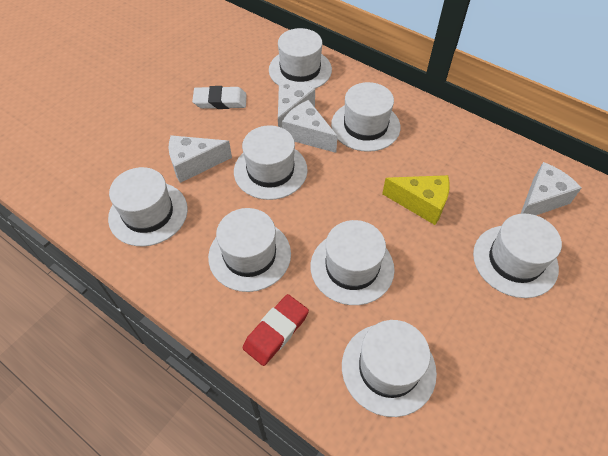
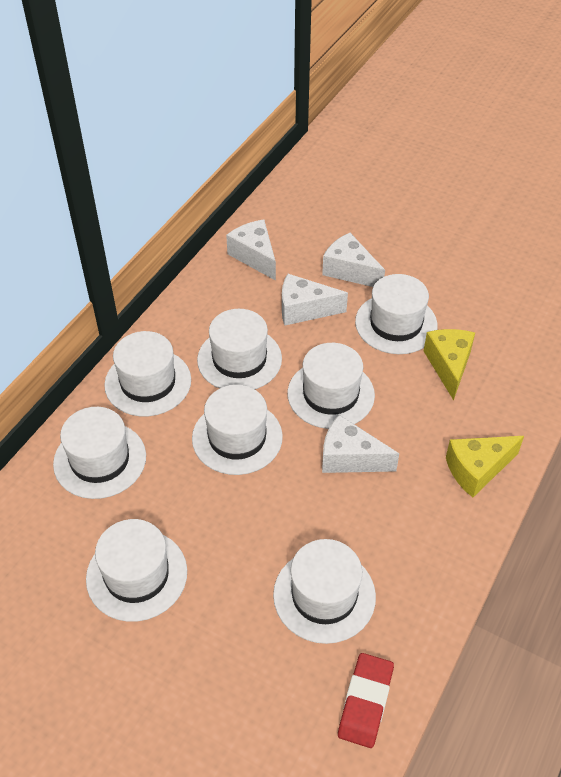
white eraser: [192,86,247,109] = 1 -> none = 0
yellow cheese: [382,175,449,225] = 1 -> [424,329,475,400] [446,436,524,497] = 2

